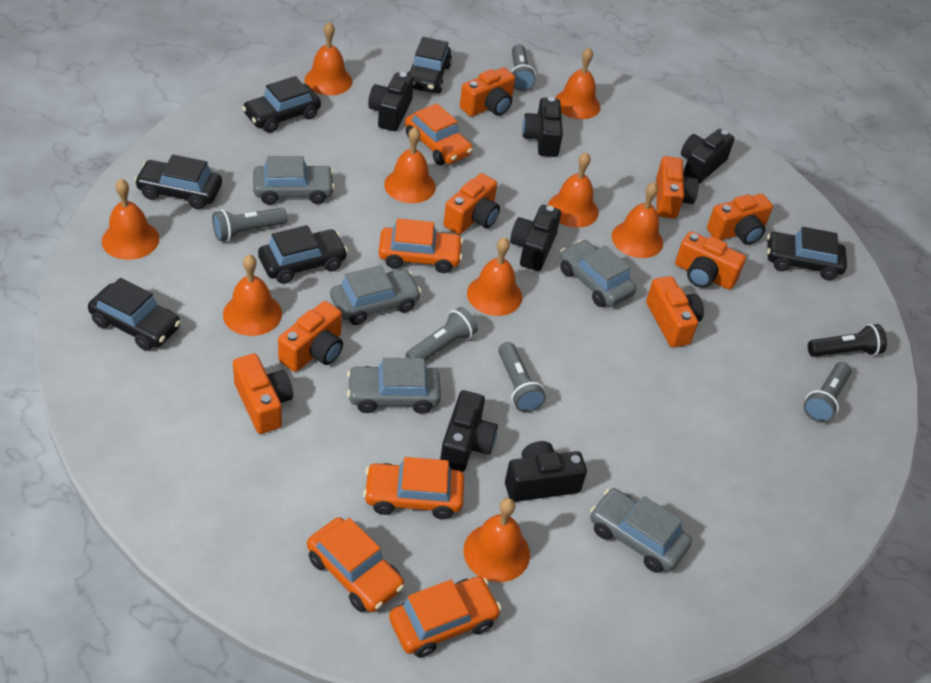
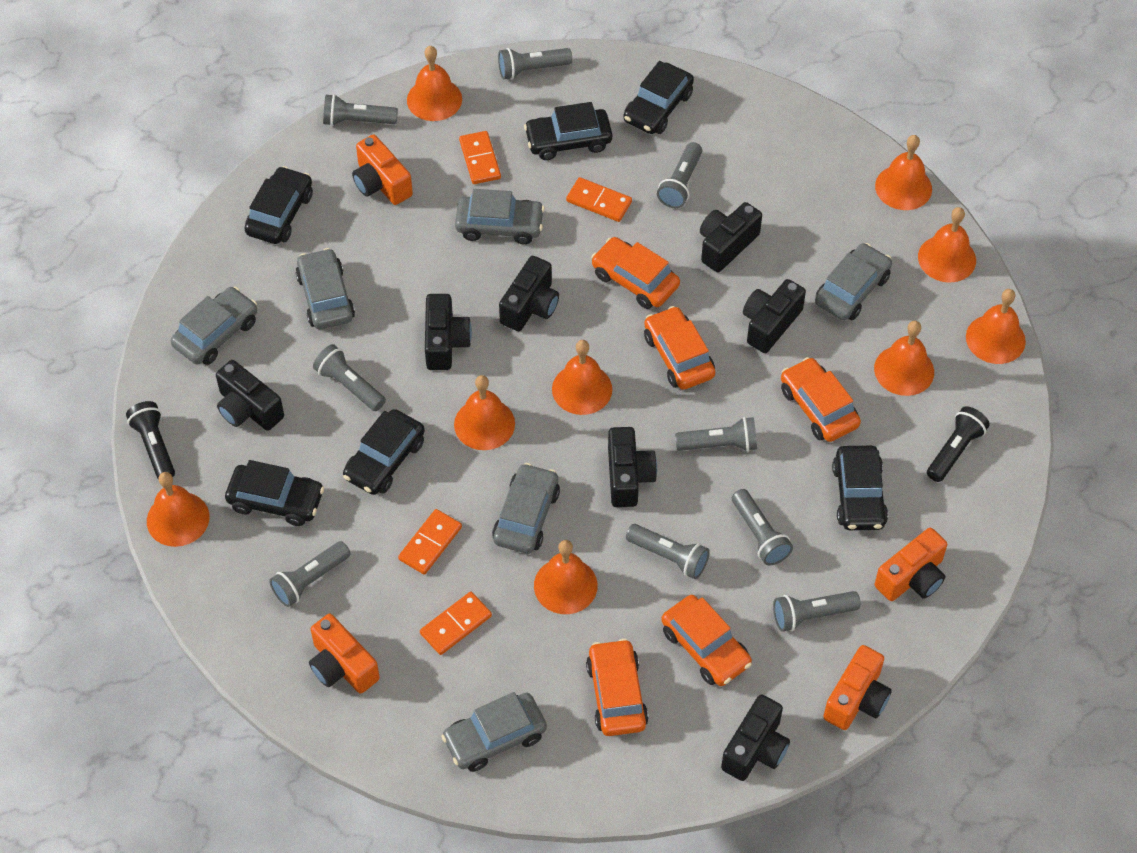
black camera: [368,72,414,131] [440,390,498,472] [505,441,587,502] [510,205,561,271] [522,97,563,157] [681,129,735,184] = 6 -> [216,360,284,431] [425,294,472,370] [499,256,559,331] [608,427,657,507] [700,202,762,273] [721,694,790,781] [743,279,806,353] = 7
black flashlight: [808,324,887,357] = 1 -> [126,401,175,479] [927,406,990,482] = 2
grey car: [253,156,335,205] [330,265,421,325] [347,358,441,414] [560,240,637,307] [590,488,692,573] = 5 -> [171,287,257,365] [295,248,355,329] [441,692,547,772] [455,189,545,244] [492,463,560,554] [815,243,892,320] = 6
grey flashlight: [212,208,288,241] [405,307,478,360] [498,342,546,412] [511,44,536,91] [803,362,852,423] = 5 -> [269,541,350,607] [313,344,386,411] [323,94,398,126] [498,48,572,80] [626,524,710,579] [657,142,702,208] [675,417,757,452] [732,489,793,566] [773,591,861,632] = 9
orange camera: [233,353,293,434] [278,301,343,372] [443,173,500,235] [460,67,515,116] [646,276,704,347] [656,156,699,219] [675,231,746,290] [707,194,773,245] = 8 -> [309,614,380,694] [352,134,413,205] [823,645,892,730] [875,528,947,601] = 4
orange domino: none = 0 -> [398,509,462,575] [420,592,492,655] [459,131,501,184] [566,177,632,222] = 4

